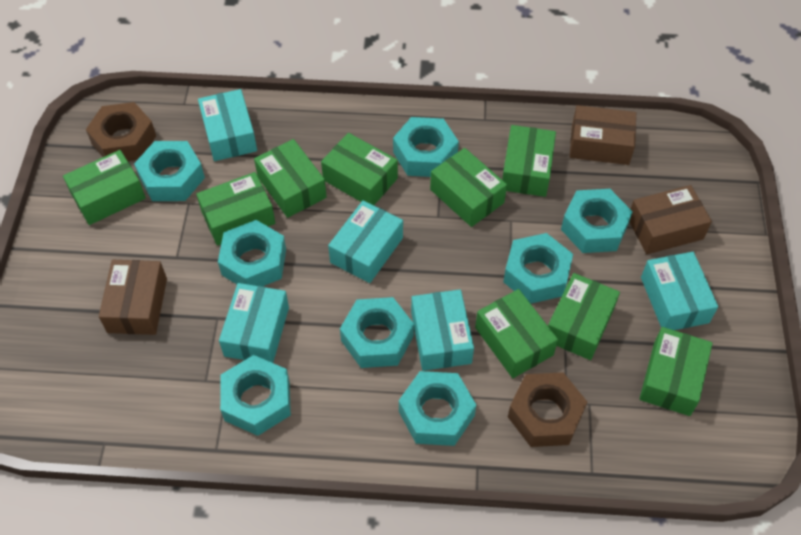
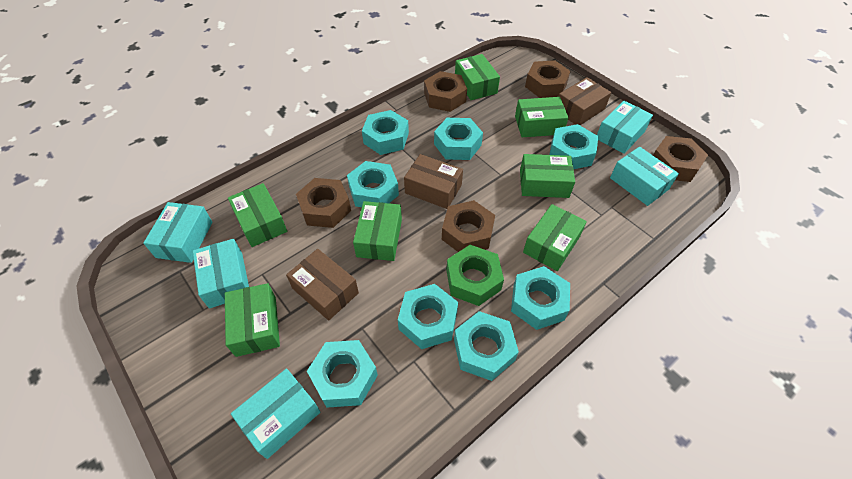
brown nut: [86,102,156,161] [508,372,587,447] = 2 -> [296,178,351,228] [424,71,467,112] [442,200,495,252] [525,60,571,98] [653,136,708,182] = 5
green box: [63,150,146,225] [196,172,275,246] [254,139,327,218] [321,133,398,205] [430,148,507,227] [475,289,558,378] [502,125,556,197] [548,273,620,360] [639,327,713,416] = 9 -> [225,283,280,357] [228,183,287,247] [353,201,402,261] [455,54,500,100] [515,97,568,137] [520,154,575,198] [523,204,587,271] = 7
green nut: none = 0 -> [446,245,504,306] = 1

